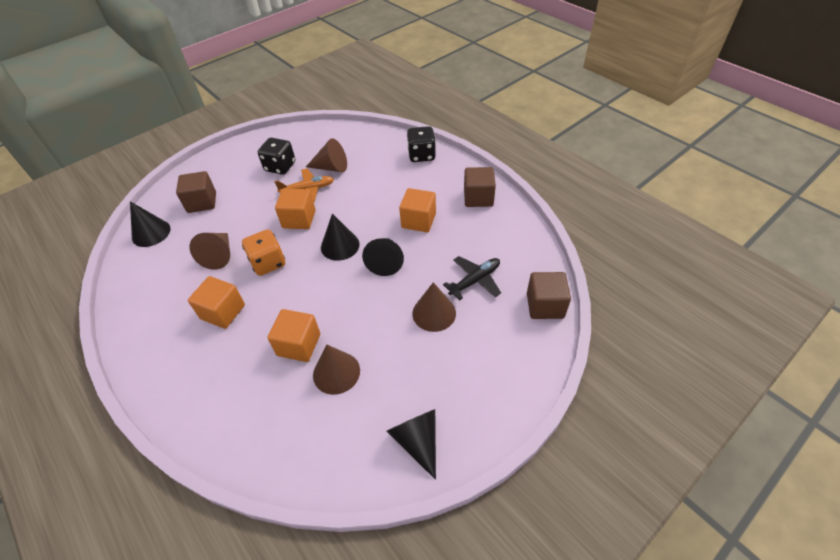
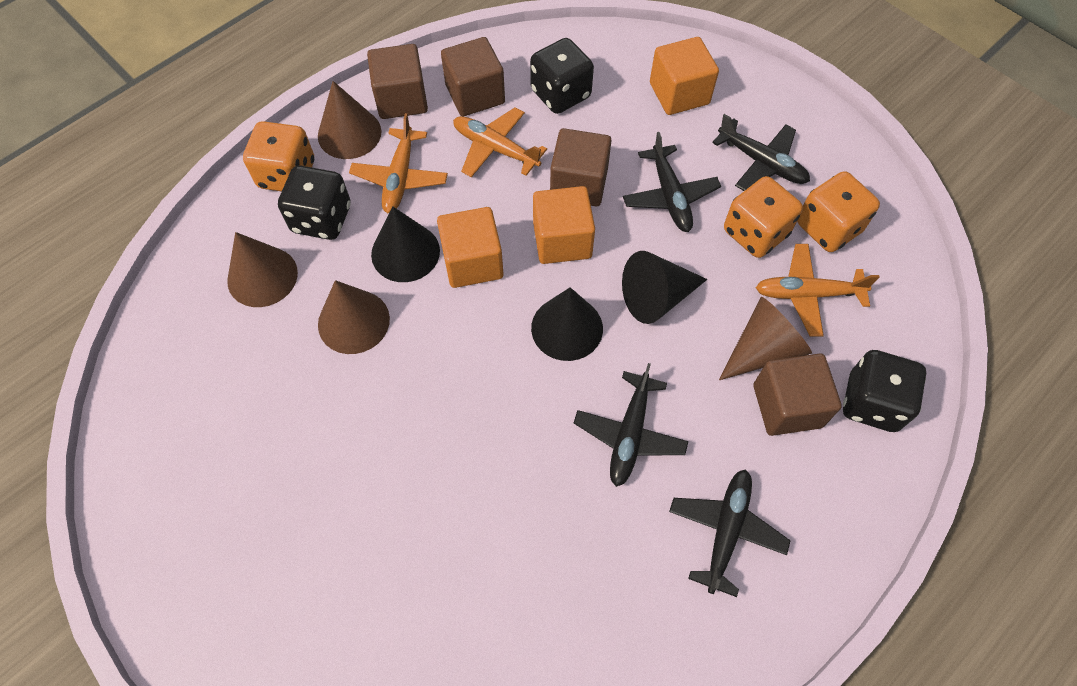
black cone: [130,201,170,247] [321,213,360,261] [362,238,404,276] [387,409,436,480] = 4 -> [371,207,440,282] [531,287,603,361] [622,251,707,324] = 3
black dice: [258,138,295,175] [407,126,436,162] = 2 -> [278,166,351,240] [530,38,594,114] [843,350,926,432] = 3
black plane: [443,256,501,300] = 1 -> [574,363,688,487] [623,132,721,232] [669,469,791,597] [712,114,810,191] = 4
brown cube: [176,171,216,213] [464,167,496,207] [527,272,571,319] = 3 -> [367,44,428,119] [441,37,505,116] [550,128,612,206] [753,354,842,436] = 4
orange cube: [188,276,245,329] [267,309,320,362] [275,188,315,229] [399,188,436,232] = 4 -> [437,207,503,288] [533,186,595,264] [650,37,719,115] = 3
orange dice: [242,229,285,276] = 1 -> [243,121,314,191] [724,176,803,258] [797,171,880,252] = 3
orange plane: [274,168,334,202] = 1 -> [349,113,448,213] [453,107,547,177] [756,244,879,336] = 3

